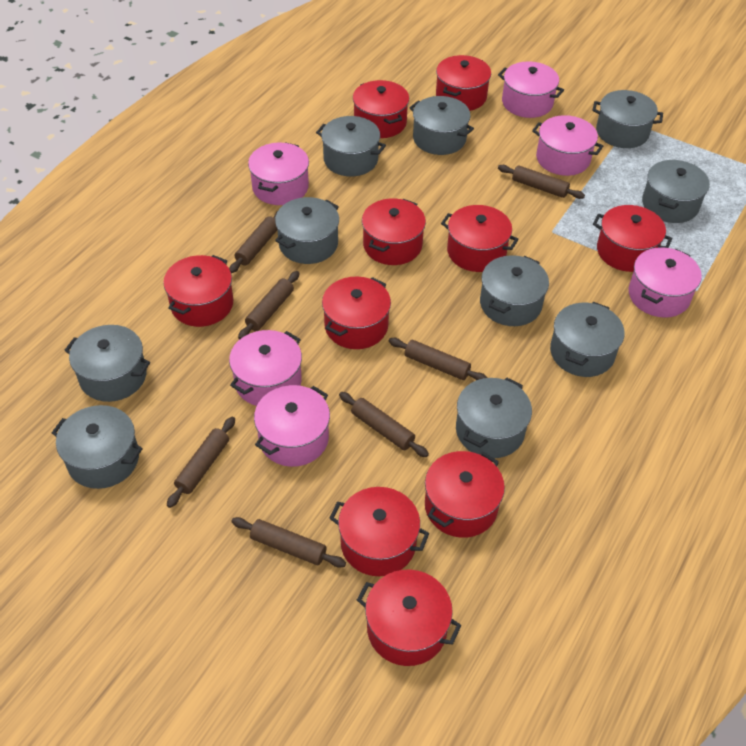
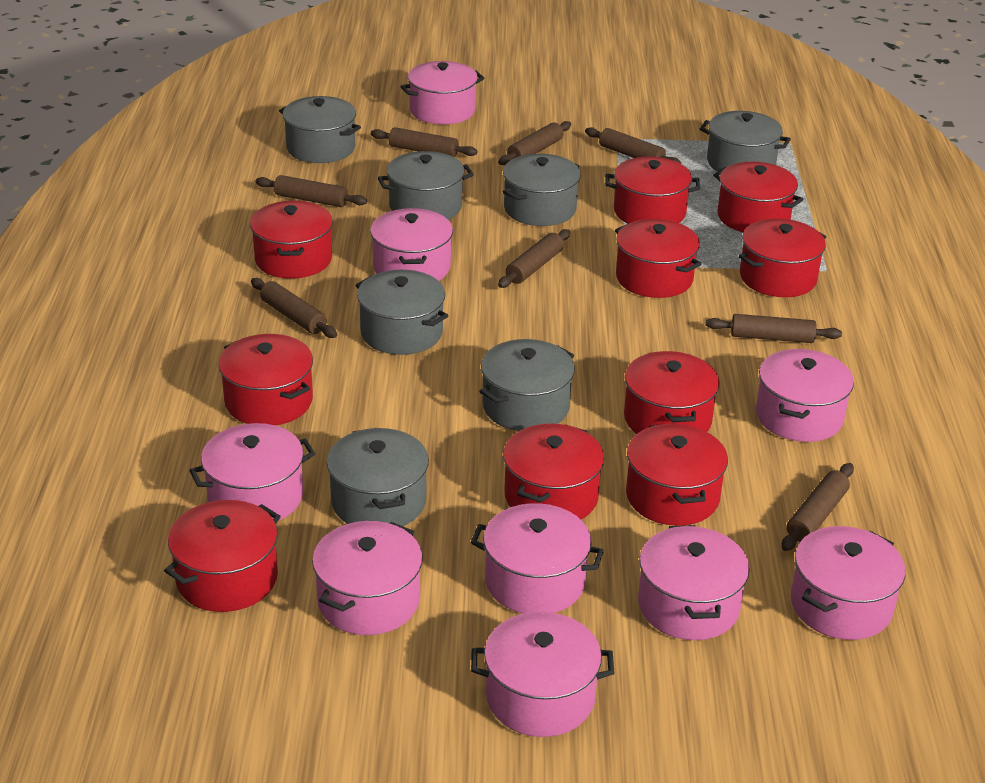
brown rolling pin: [167,417,235,508] [229,211,278,273] [231,517,346,568] [238,271,299,339] [339,392,429,457] [389,338,487,380] [498,165,585,199] = 7 -> [251,278,337,338] [255,175,367,207] [371,127,478,157] [498,121,571,165] [498,229,570,288] [585,127,681,164] [706,314,842,343] [782,463,854,551] = 8
grey pot: [52,405,143,489] [64,325,150,402] [275,197,339,264] [316,116,386,176] [409,96,474,155] [456,378,532,458] [480,255,549,326] [550,302,624,377] [592,90,663,148] [642,160,710,223] = 10 -> [279,96,361,163] [327,428,429,526] [356,270,448,355] [378,151,474,220] [479,339,575,431] [503,154,581,226] [700,111,791,172] = 7
pink pot: [229,330,302,406] [248,142,309,205] [254,385,330,467] [498,61,564,118] [532,115,603,176] [629,247,702,318] = 6 -> [189,423,315,521] [312,521,423,635] [370,208,453,281] [400,61,484,125] [471,503,604,614] [471,612,614,737] [638,525,750,640] [756,349,854,442] [791,526,906,640] = 9

